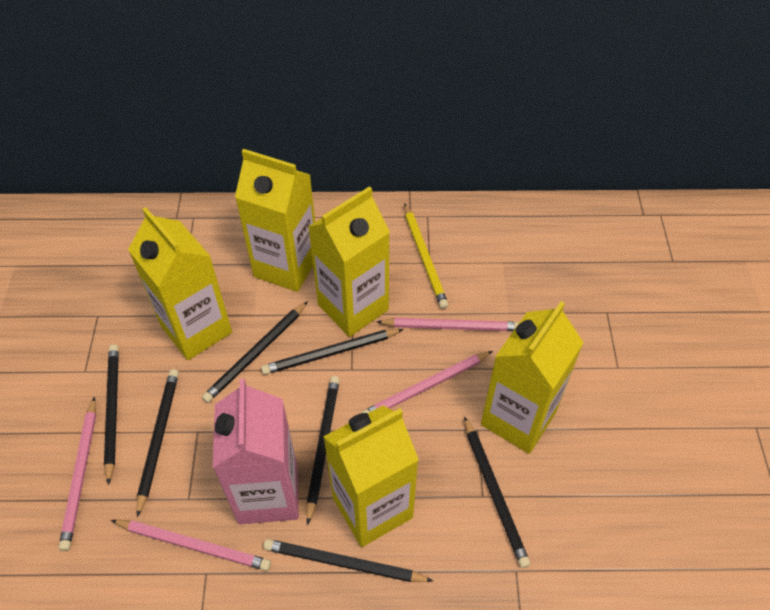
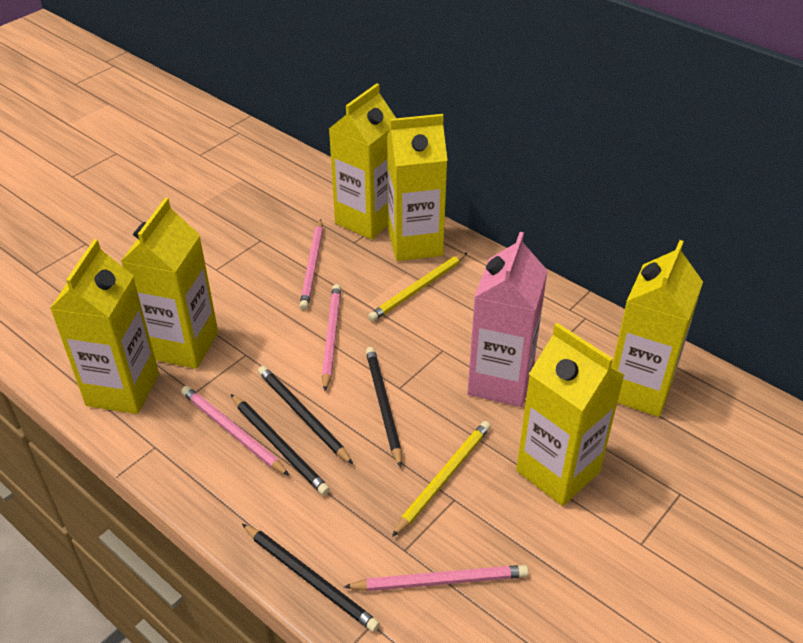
black pencil: [104,344,119,485] [137,369,179,517] [202,301,308,403] [261,329,404,375] [263,539,433,582] [306,376,340,524] [464,416,530,568] = 7 -> [231,394,330,495] [242,524,380,632] [258,366,353,464] [366,347,402,468] = 4
yellow carton: [128,207,232,360] [235,149,315,292] [308,186,390,337] [323,405,419,547] [481,301,584,454] = 5 -> [50,239,159,414] [121,198,218,369] [329,83,396,240] [387,114,448,261] [516,323,624,506] [612,240,703,417] = 6
yellow pencil: [404,203,449,309] = 1 -> [368,252,468,322] [392,421,491,537] = 2

